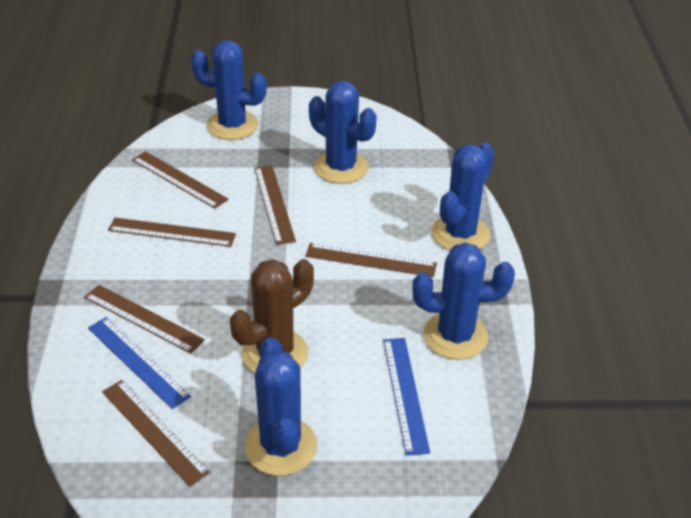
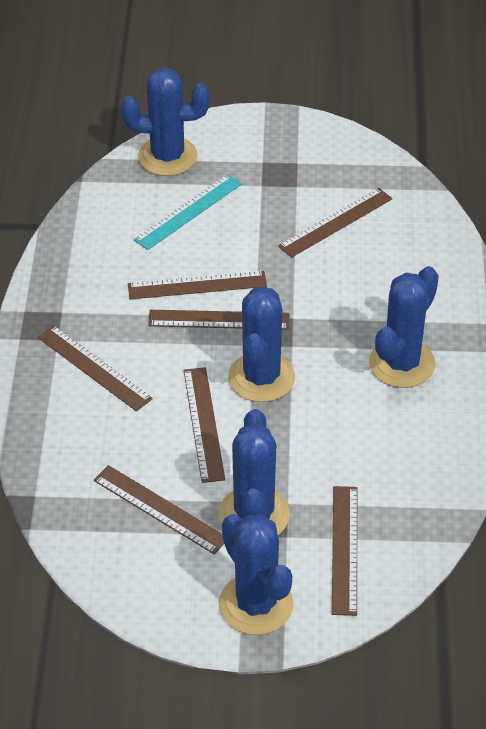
blue ruler: [88,317,191,409] [383,338,430,456] = 2 -> none = 0
brown cactus: [230,259,314,373] = 1 -> none = 0
brown ruler: [84,285,205,354] [102,380,210,487] [108,218,236,247] [132,151,229,209] [254,165,296,245] [305,243,437,277] = 6 -> [38,325,153,412] [94,465,224,554] [128,271,267,299] [148,310,290,330] [184,367,225,483] [278,188,392,258] [332,486,357,616] = 7
turquoise ruler: none = 0 -> [133,174,242,250] = 1

